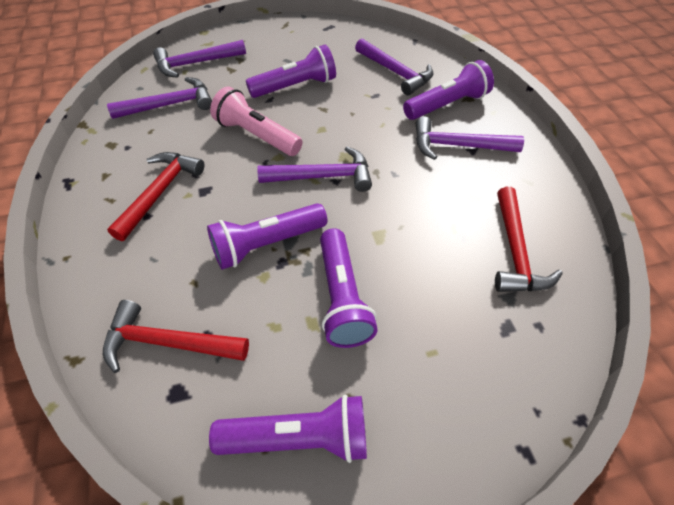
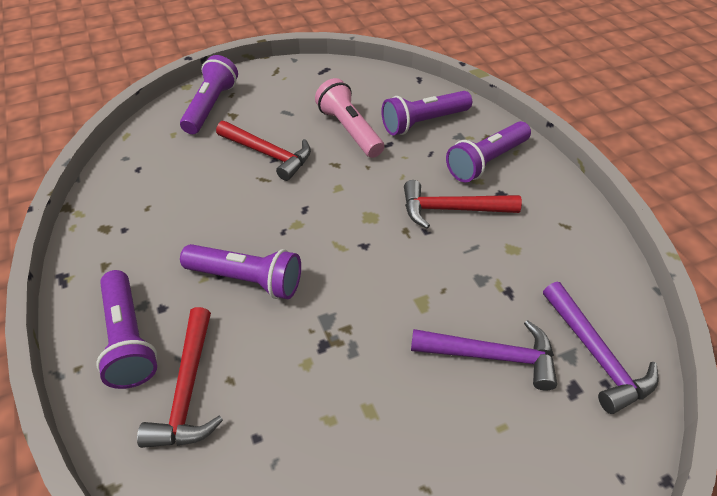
purple hammer: [107,77,212,119] [153,40,246,78] [257,147,372,192] [355,38,433,95] [416,117,524,160] = 5 -> [411,320,557,391] [543,282,659,414] = 2

